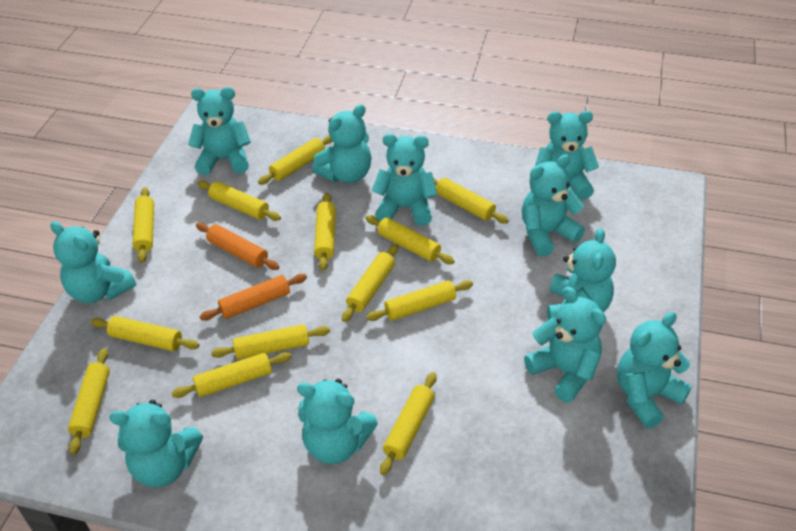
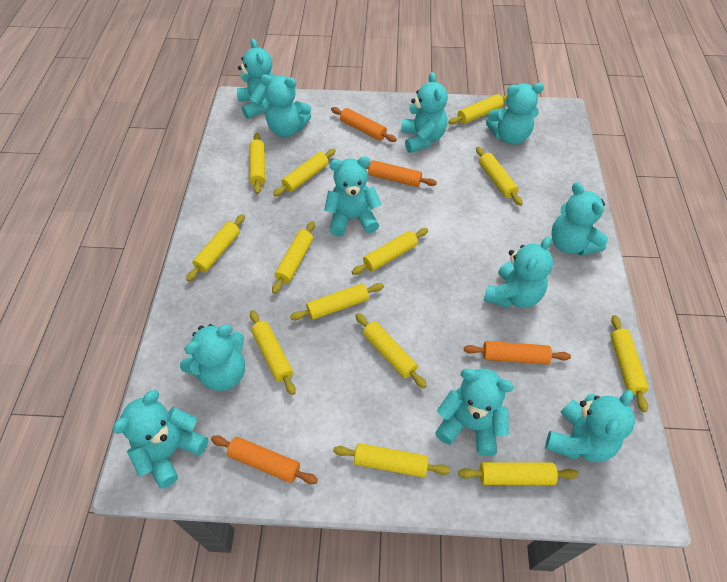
orange rolling pin: [196,222,280,270] [199,274,307,321] = 2 -> [211,435,318,484] [331,107,397,142] [366,160,437,187] [464,341,571,365] = 4

